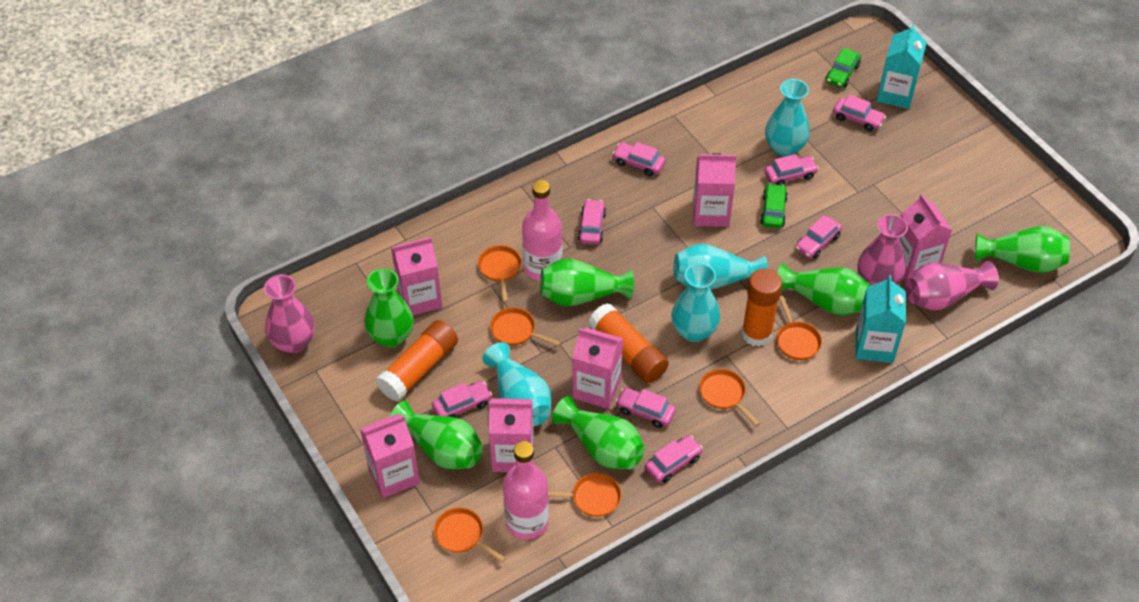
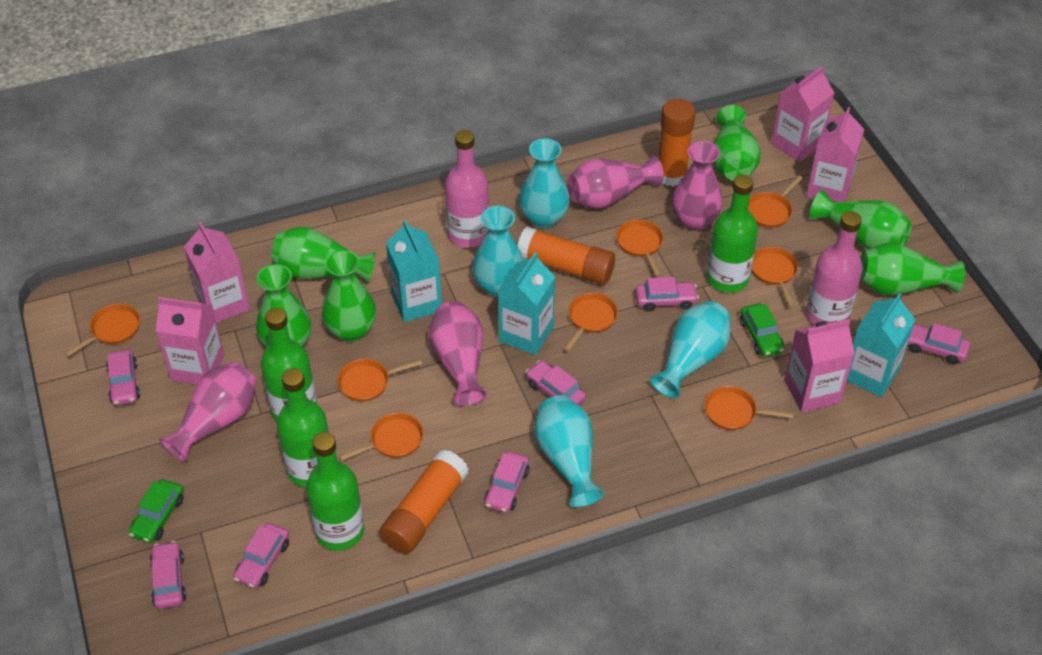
green bottle: none = 0 -> [261,308,317,421] [277,368,329,487] [306,432,364,551] [707,175,758,292] = 4
orange pan: [434,507,506,562] [478,245,521,303] [490,307,561,346] [548,473,621,517] [699,369,760,426] [777,296,822,360] = 6 -> [64,304,140,357] [337,359,422,402] [339,413,424,461] [564,293,618,351] [616,220,663,276] [704,386,793,430] [748,175,803,228] [752,247,798,306] = 8
pink car: [432,381,492,418] [578,199,606,245] [612,142,666,176] [615,387,676,428] [645,435,703,483] [764,154,819,185] [795,215,842,259] [833,95,886,132] = 8 -> [106,350,140,406] [150,541,187,609] [233,523,289,588] [484,451,530,513] [526,360,586,405] [635,277,699,312] [907,323,970,364] = 7
pink carton: [360,413,420,498] [391,237,442,315] [489,398,534,472] [572,328,623,409] [693,153,736,227] [899,194,952,281] = 6 -> [156,297,225,385] [184,222,250,323] [771,66,834,162] [784,319,855,412] [806,107,865,202] = 5
pink vase: [264,275,315,353] [857,214,908,285] [905,261,999,310] = 3 -> [159,362,257,463] [429,301,487,406] [567,156,664,209] [672,141,723,231] = 4
turquoise carton: [855,275,906,363] [877,24,927,109] = 2 -> [386,220,442,322] [498,252,555,355] [847,293,916,397] = 3

